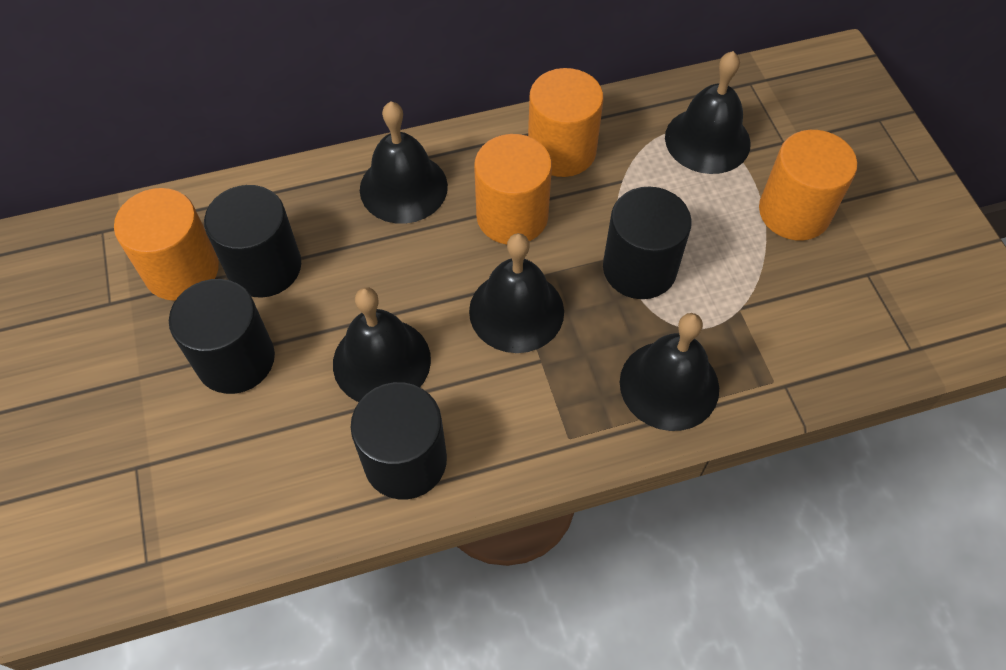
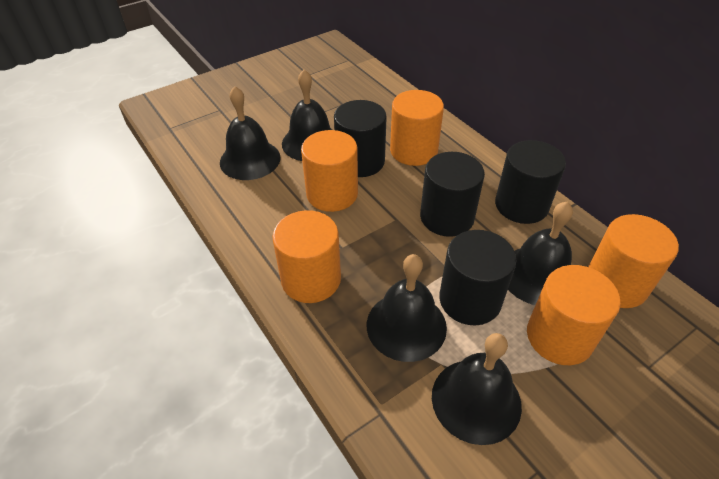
orange cylinder: [114,188,219,301] [474,134,552,245] [528,68,603,177] [759,130,857,241] = 4 -> [272,210,341,303] [301,130,358,212] [390,90,444,166] [527,265,621,365] [588,214,679,308] = 5

